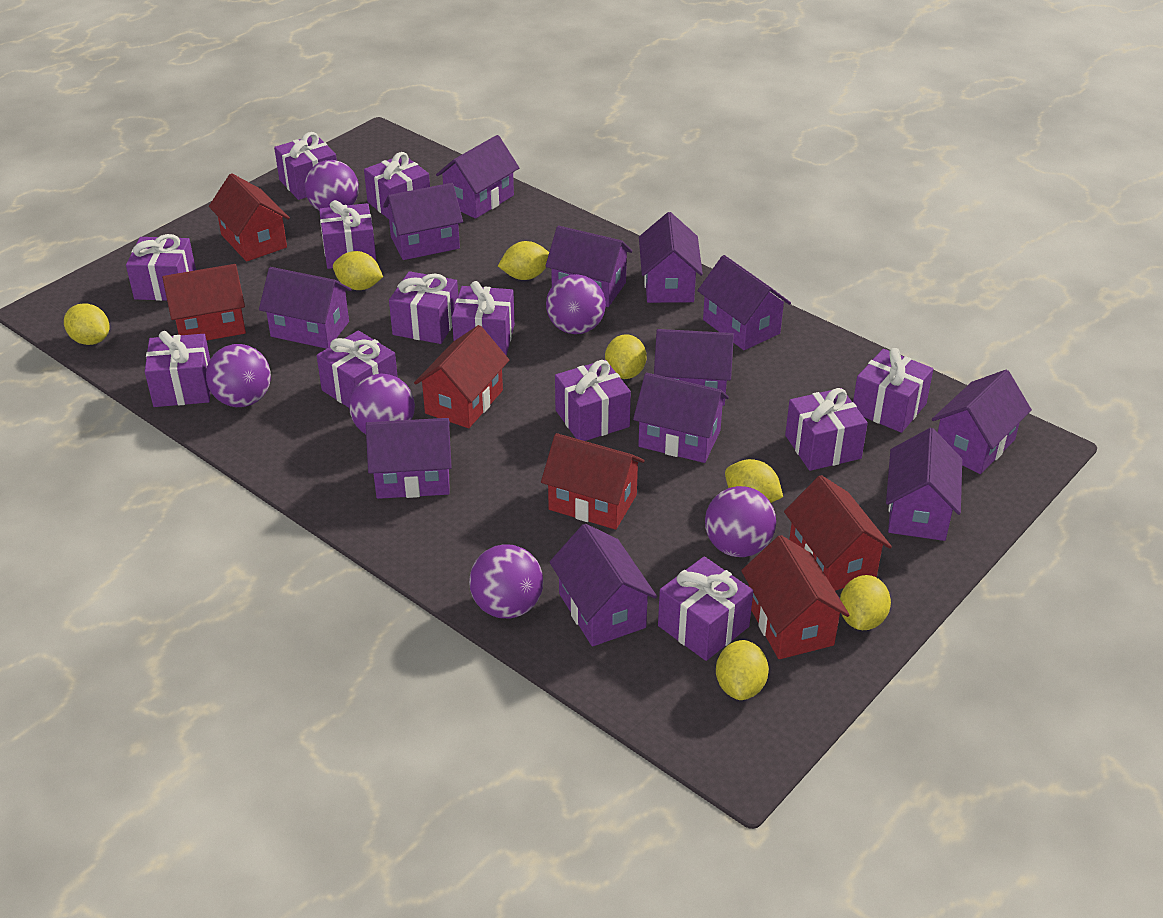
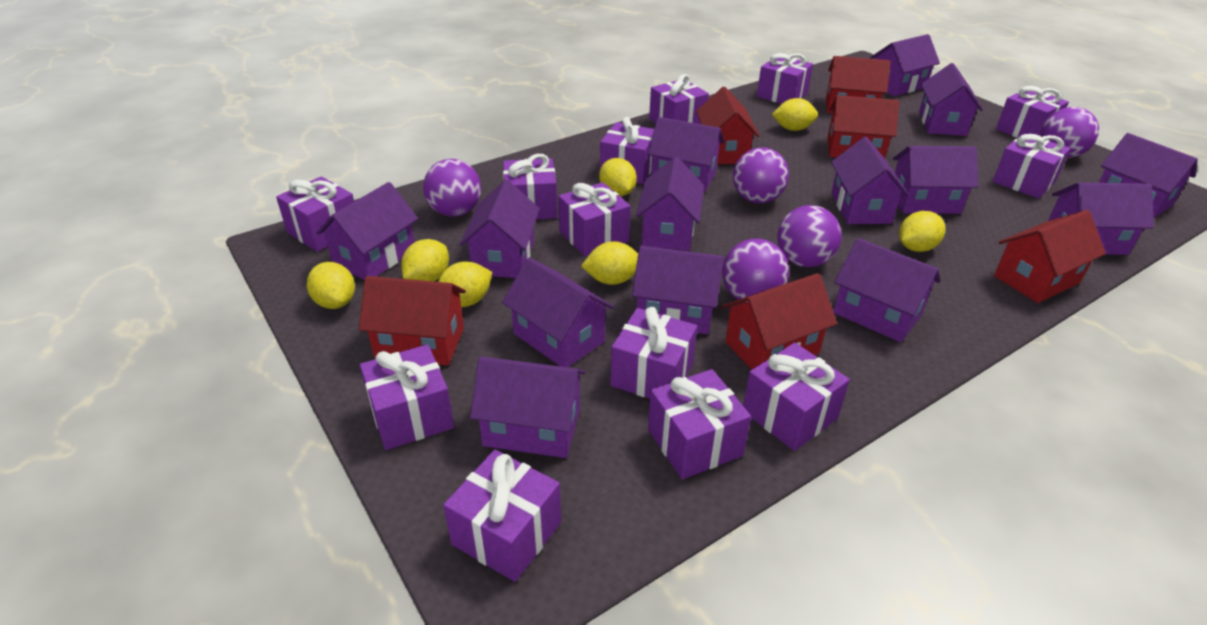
purple ball: [206,344,271,407] [305,160,359,210] [349,374,415,434] [469,544,543,619] [546,274,606,334] [705,486,776,557] = 6 -> [423,159,481,217] [722,239,789,303] [733,147,789,203] [777,205,841,267] [1041,107,1099,158] = 5
purple gift: [126,234,196,301] [145,331,210,407] [274,132,337,200] [317,330,398,408] [319,200,377,269] [364,152,430,219] [389,271,458,344] [452,281,515,355] [555,360,631,441] [658,556,753,661] [785,388,868,471] [853,348,933,433] = 12 -> [276,177,354,252] [360,344,454,450] [443,450,561,582] [503,154,557,220] [558,182,631,257] [600,117,654,184] [610,307,697,399] [648,369,751,479] [649,74,709,124] [743,343,850,451] [757,53,813,104] [993,133,1070,199] [996,86,1069,138] = 13
purple house: [259,267,352,349] [366,418,452,499] [383,183,463,260] [436,135,519,219] [546,226,632,307] [549,524,657,647] [633,373,729,463] [639,212,703,303] [654,329,734,406] [698,255,791,350] [886,428,962,541] [932,370,1032,474] = 12 -> [317,182,418,280] [460,180,540,278] [470,356,586,458] [502,257,614,367] [632,246,724,334] [636,157,704,251] [648,117,724,192] [831,137,909,224] [833,238,940,342] [870,34,940,96] [893,146,979,214] [919,63,983,136] [1048,182,1154,255] [1099,133,1198,219] = 14

